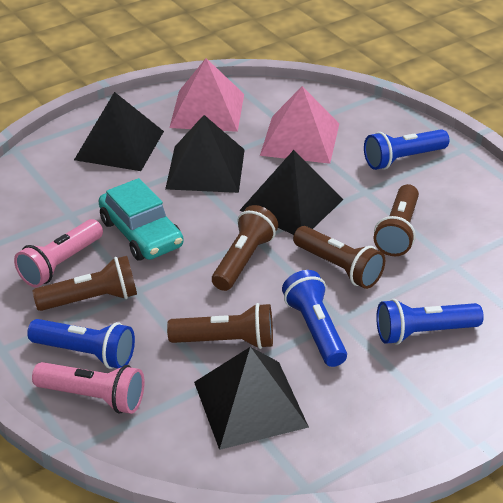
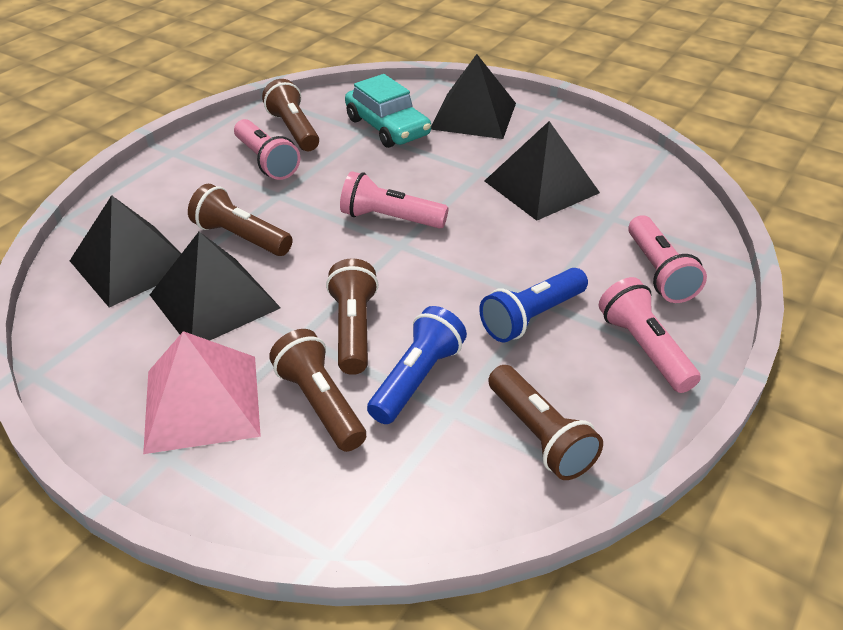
blue flashlight: [27,319,135,369] [282,270,347,367] [364,129,449,170] [376,299,484,344] = 4 -> [367,306,467,424] [479,268,588,343] = 2
pink flashlight: [14,219,103,288] [32,362,145,414] = 2 -> [234,119,300,180] [340,171,449,229] [599,277,701,393] [628,215,707,303] = 4
pink pyramid: [169,58,244,132] [260,86,339,164] = 2 -> [143,331,261,454] = 1

